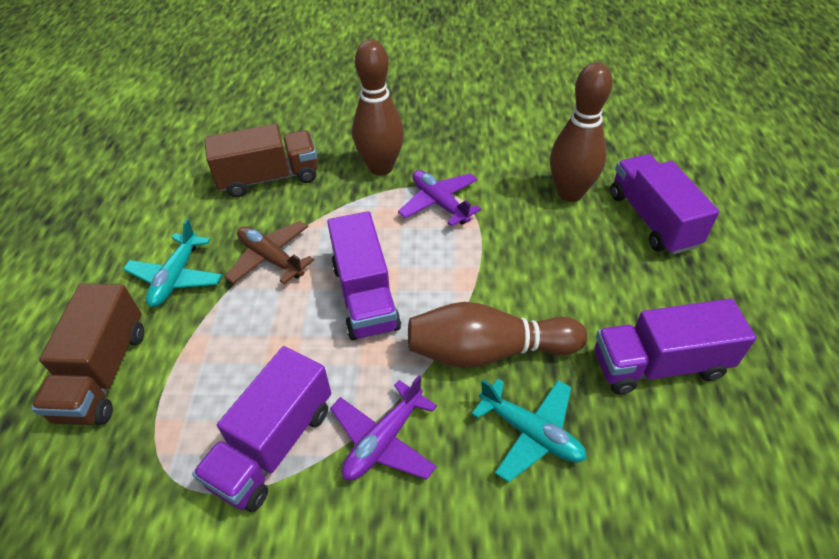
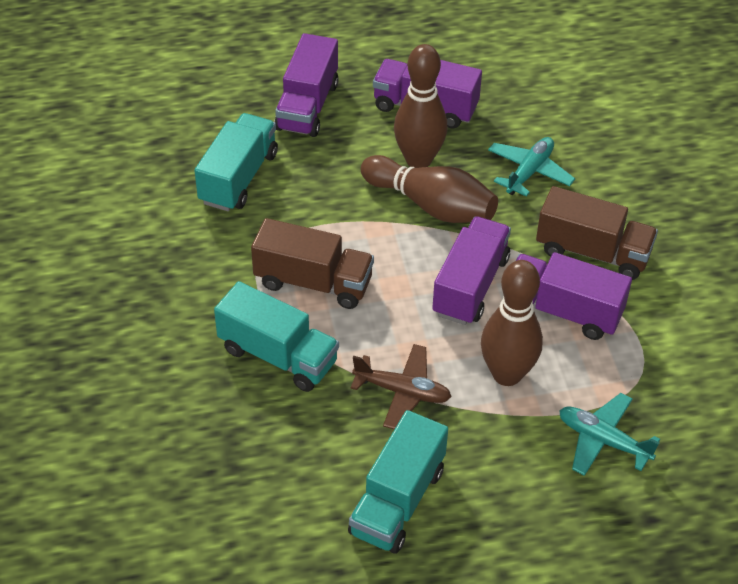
purple plane: [330,375,437,481] [398,170,481,227] = 2 -> none = 0
turquoise truck: none = 0 -> [194,113,278,211] [214,281,339,392] [348,410,448,554] = 3

